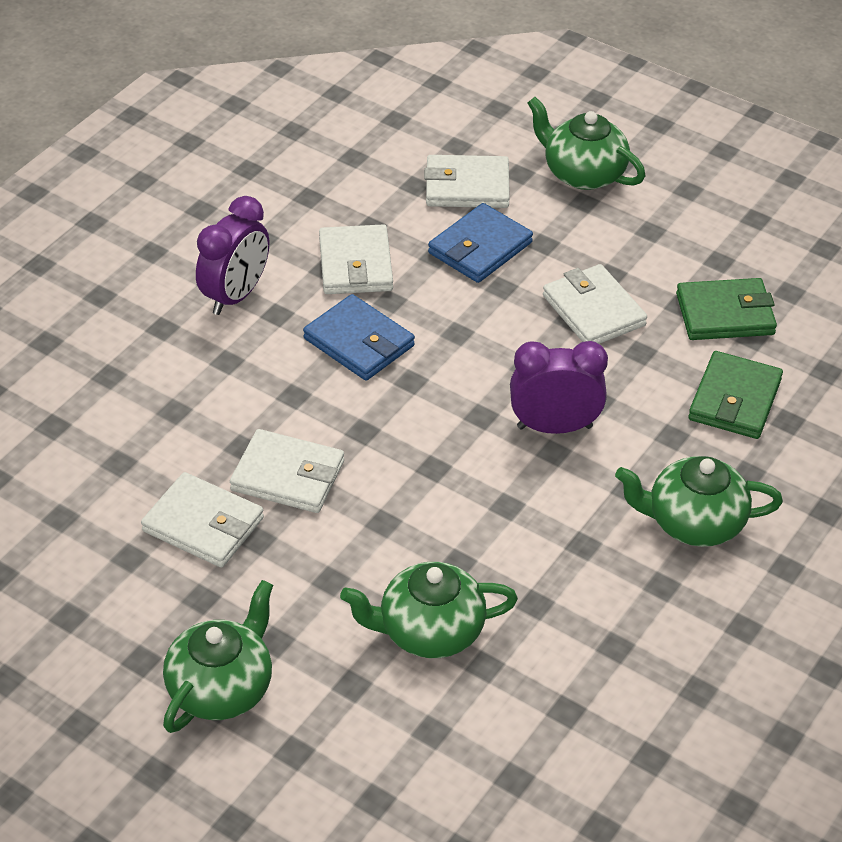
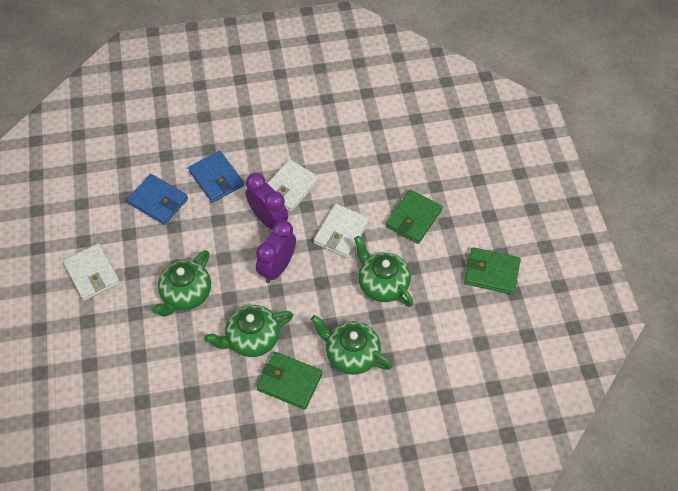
green wallet: [676,278,777,340] [688,351,783,439] = 2 -> [257,352,322,410] [386,190,442,244] [464,247,521,295] = 3
white wallet: [141,472,264,568] [230,429,344,513] [319,224,393,294] [424,155,510,208] [543,264,647,344] = 5 -> [63,243,120,301] [267,159,319,212] [314,204,369,258] = 3

